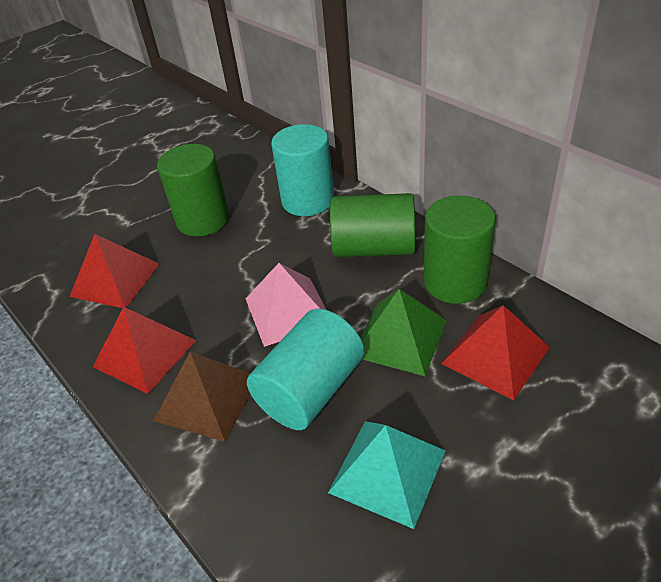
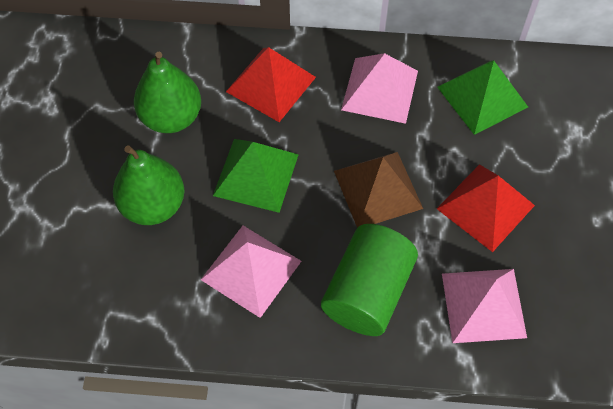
green cylinder: [157,144,229,237] [330,193,415,257] [423,196,496,304] = 3 -> [321,224,418,336] = 1
green pear: none = 0 -> [113,146,185,225] [134,52,201,133] = 2
green pyramid: [360,289,447,376] = 1 -> [213,139,299,213] [437,60,528,135] = 2
pink pyramid: [246,263,326,347] = 1 -> [201,226,301,318] [341,53,418,124] [442,269,527,343] = 3
red pyramid: [70,234,160,308] [93,307,197,394] [441,305,550,401] = 3 -> [226,47,316,122] [437,164,535,252] = 2
turquoise cylinder: [247,309,364,430] [271,124,334,216] = 2 -> none = 0
turquoise pyramid: [328,421,446,529] = 1 -> none = 0

